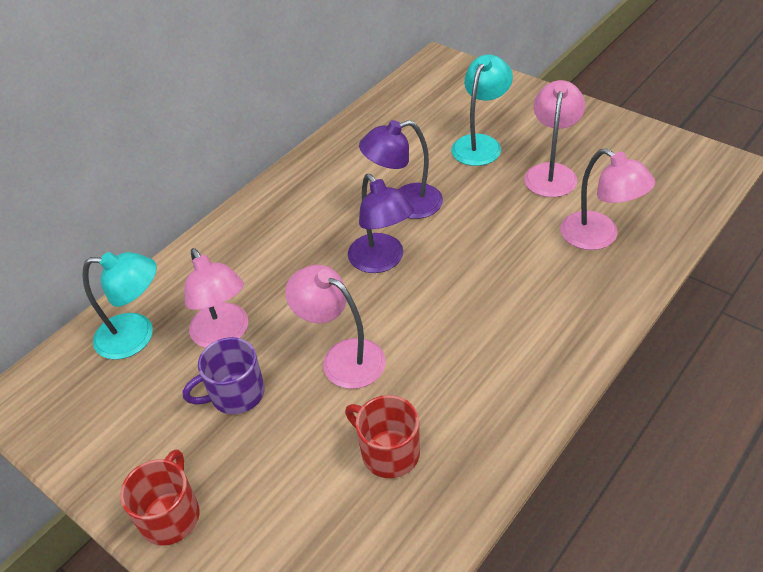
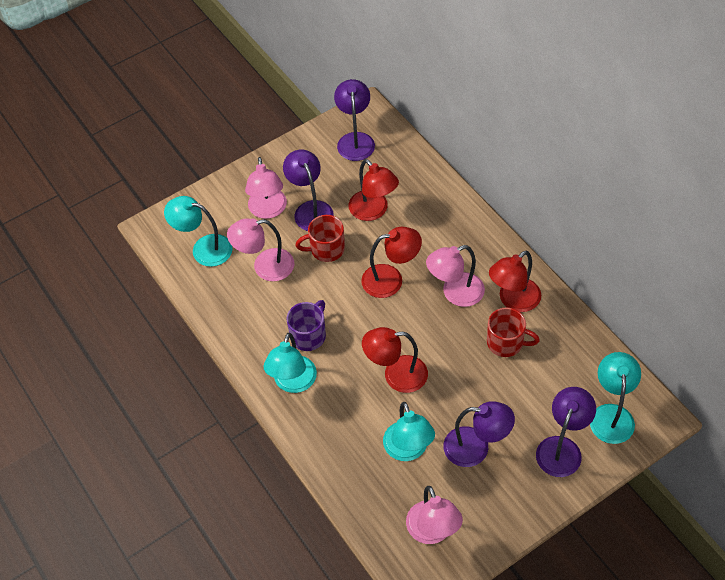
purple lamp: [348,174,414,273] [359,120,443,219] = 2 -> [283,150,334,231] [334,79,375,161] [443,401,515,467] [536,387,596,477] = 4
red lamp: none = 0 -> [349,159,399,221] [361,227,422,298] [362,327,428,393] [489,251,541,312] = 4
turquoise lamp: [82,252,157,360] [451,54,513,166] = 2 -> [164,196,233,267] [264,333,317,393] [383,402,435,461] [590,352,641,444] = 4

